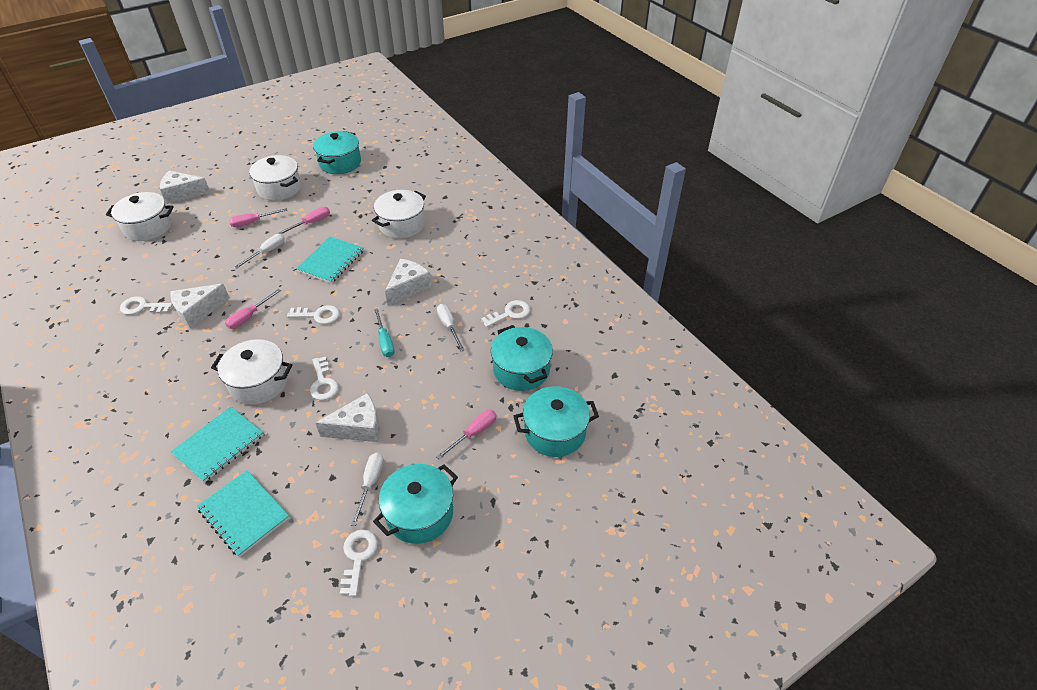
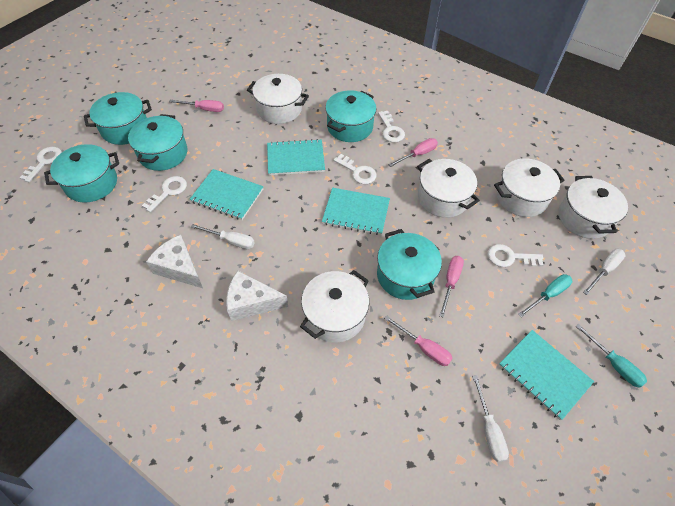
turquoise notebook: [171,406,264,483] [197,470,289,557] [296,237,364,284] = 3 -> [190,169,264,220] [267,139,325,175] [322,188,390,235] [499,330,594,420] = 4
turquoise pot: [313,131,361,174] [373,464,458,544] [491,325,553,391] [514,386,599,457] = 4 -> [44,144,119,203] [84,92,152,145] [128,114,187,171] [325,90,377,142] [377,229,442,300] = 5
turquoise screwdriver: [374,308,394,357] = 1 -> [518,274,572,317] [576,324,647,388] = 2
white cheese: [160,171,211,204] [170,284,230,329] [315,393,380,442] [385,259,431,306] = 4 -> [146,235,203,288] [226,271,288,321] = 2
white pot: [106,192,174,241] [211,339,292,405] [249,155,301,201] [372,190,426,239] = 4 -> [247,74,309,124] [300,270,369,342] [417,159,480,218] [494,158,565,217] [559,176,628,239] = 5

